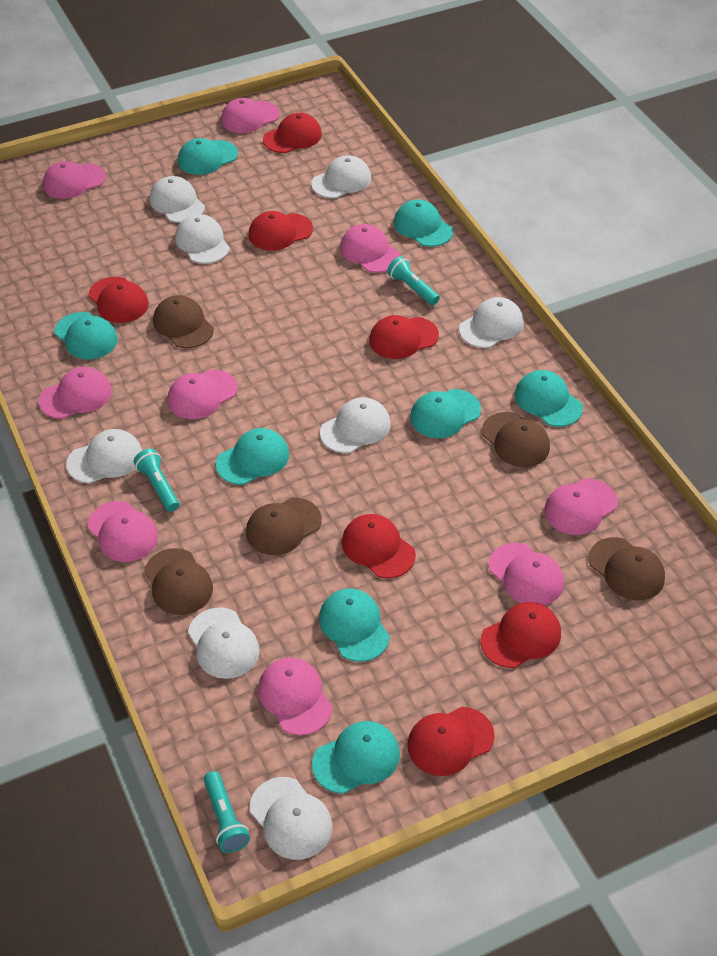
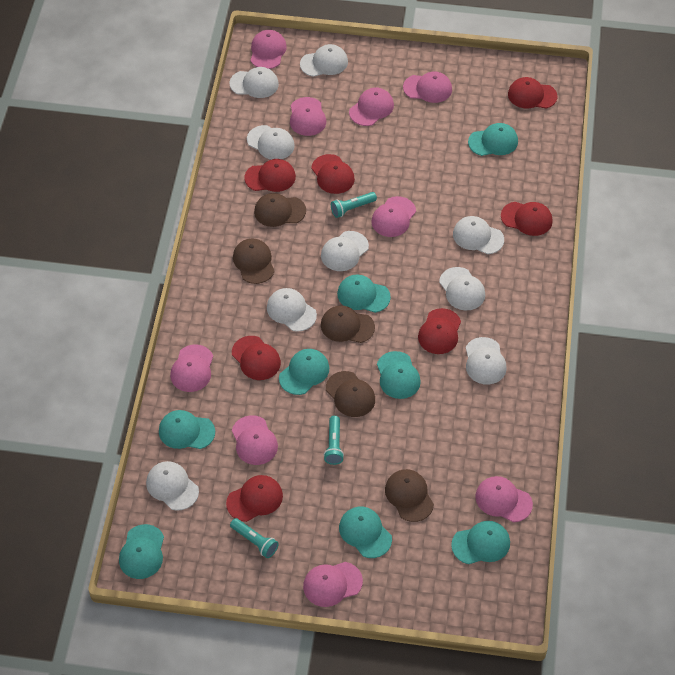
white cap: [66,429,142,483] [149,176,205,223] [175,214,230,264] [188,607,260,679] [250,777,332,860] [311,155,371,198] [320,397,391,453] [459,297,524,348] = 8 -> [146,461,199,511] [230,67,279,98] [247,125,295,160] [267,288,317,332] [300,44,348,77] [321,231,369,271] [439,267,485,311] [453,216,504,254] [466,337,507,385] = 9

